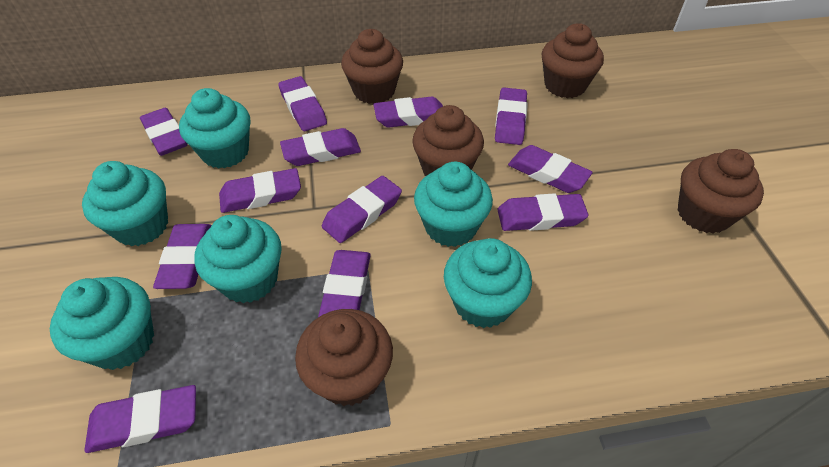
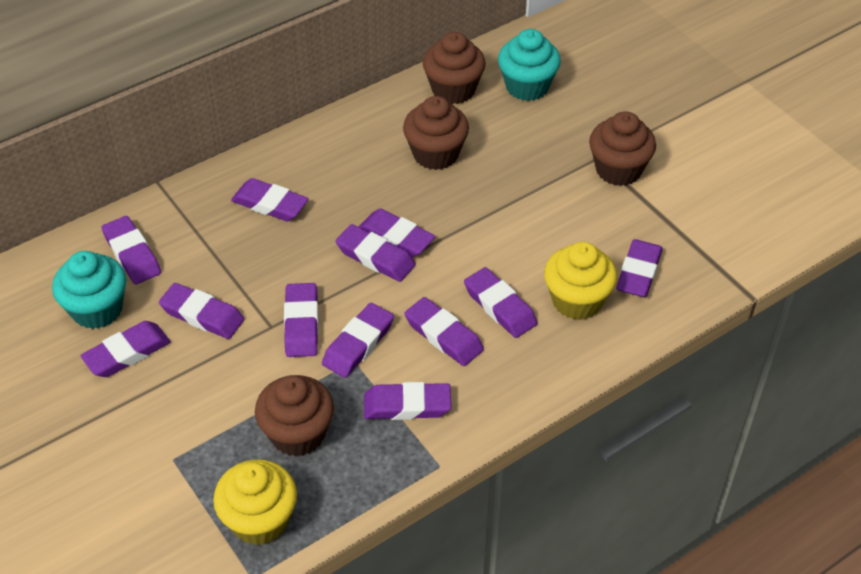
brown cupcake: [295,309,393,406] [341,29,403,104] [412,105,484,176] [542,23,604,98] [678,149,764,234] = 5 -> [255,375,334,456] [403,96,469,170] [423,32,486,104] [589,111,656,186] = 4
turquoise cupcake: [50,277,154,370] [82,161,168,246] [179,88,250,169] [194,215,282,303] [414,162,493,247] [444,238,532,328] = 6 -> [52,251,127,329] [498,29,561,101] = 2
yellow cupcake: none = 0 -> [213,460,297,545] [544,242,617,320] = 2

